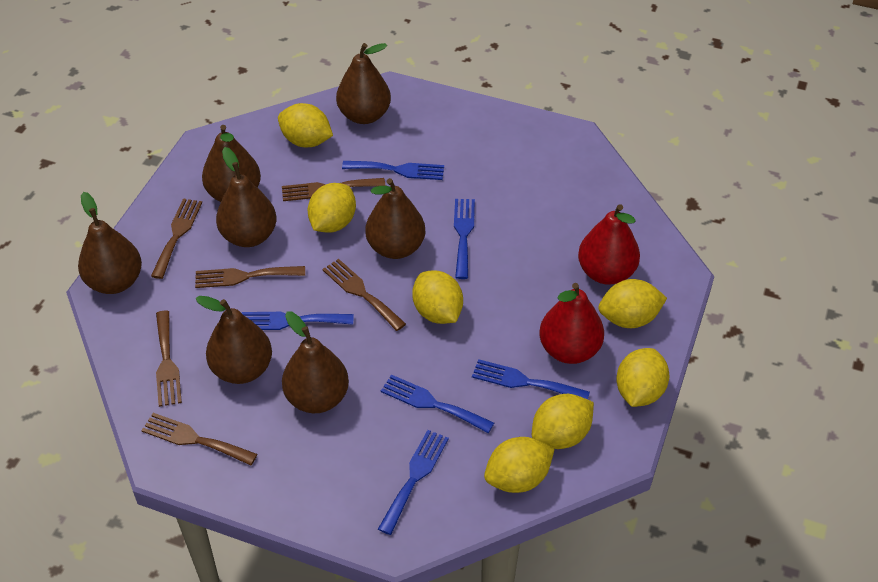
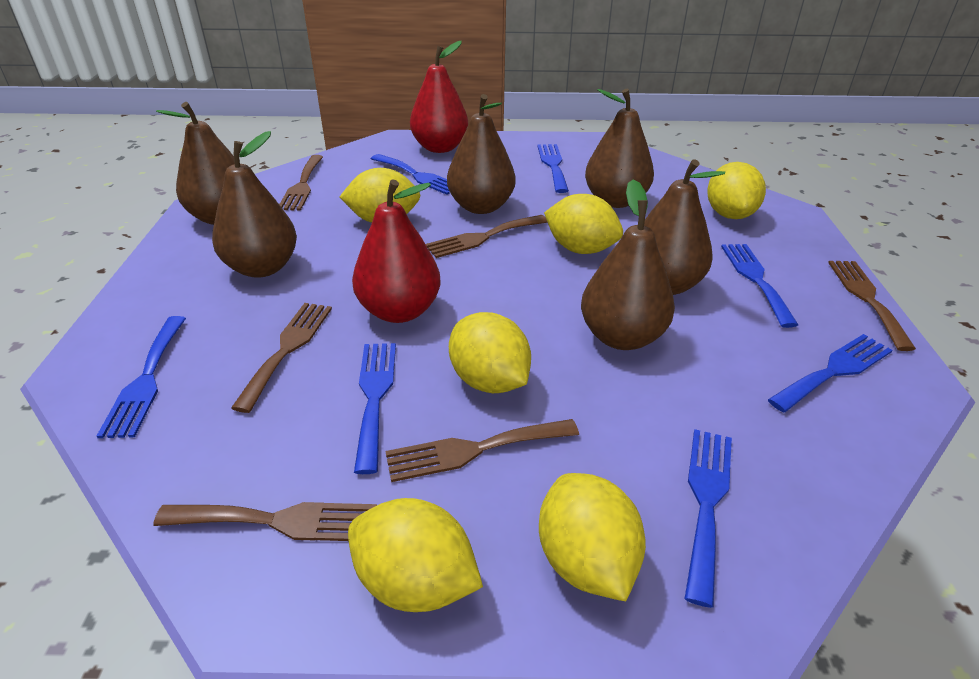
blue fork: [242,312,354,330] [342,161,444,180] [378,430,449,535] [381,374,494,433] [454,199,475,279] [472,359,590,400] = 6 -> [97,316,186,438] [354,343,396,474] [371,154,450,195] [537,144,569,193] [684,429,732,608] [721,244,798,328] [768,334,892,412] = 7
brown pear: [78,192,142,294] [196,296,272,384] [202,125,261,202] [216,147,277,247] [282,311,349,413] [336,43,391,124] [365,178,426,259] = 7 -> [156,102,235,225] [212,131,297,278] [447,94,516,214] [581,179,675,350] [585,89,654,208] [644,159,725,295] = 6
yellow lemon: [278,103,333,147] [307,183,356,233] [412,270,463,324] [484,437,555,493] [532,394,594,449] [598,279,667,328] [616,348,669,407] = 7 -> [340,168,421,223] [348,498,483,612] [449,312,531,393] [539,473,646,601] [544,194,623,254] [707,162,766,219] = 6

